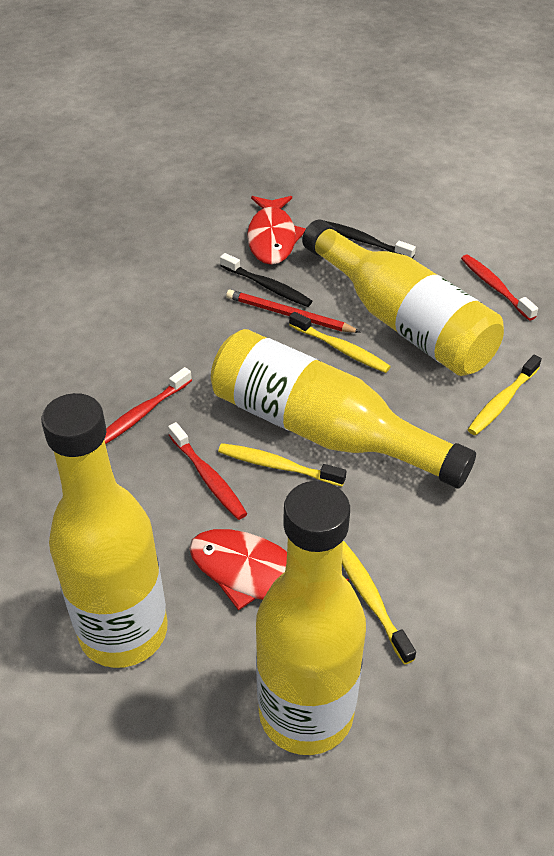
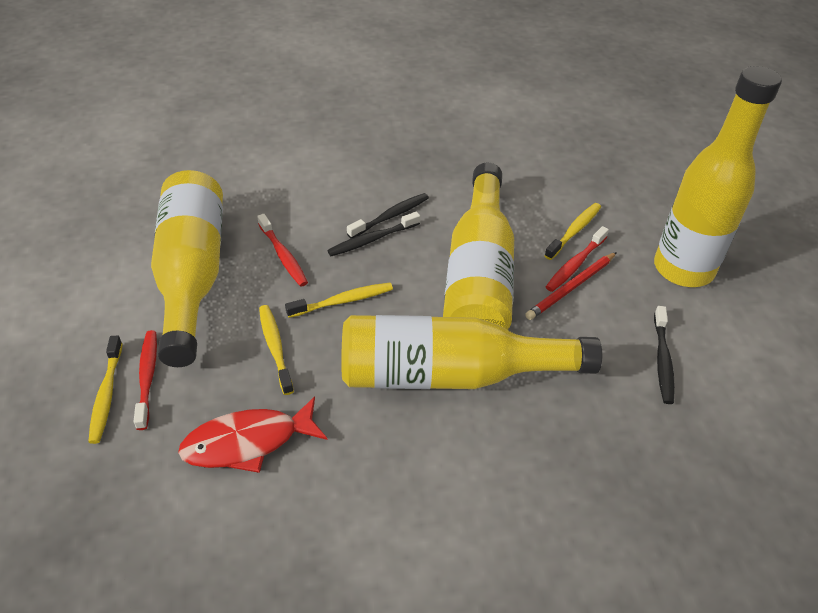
black toothbrush: [220,253,312,307] [325,221,416,259] = 2 -> [327,212,420,256] [347,193,429,238] [654,306,675,404] = 3
red fish: [189,529,349,610] [247,196,306,265] = 2 -> [178,397,328,473] = 1

